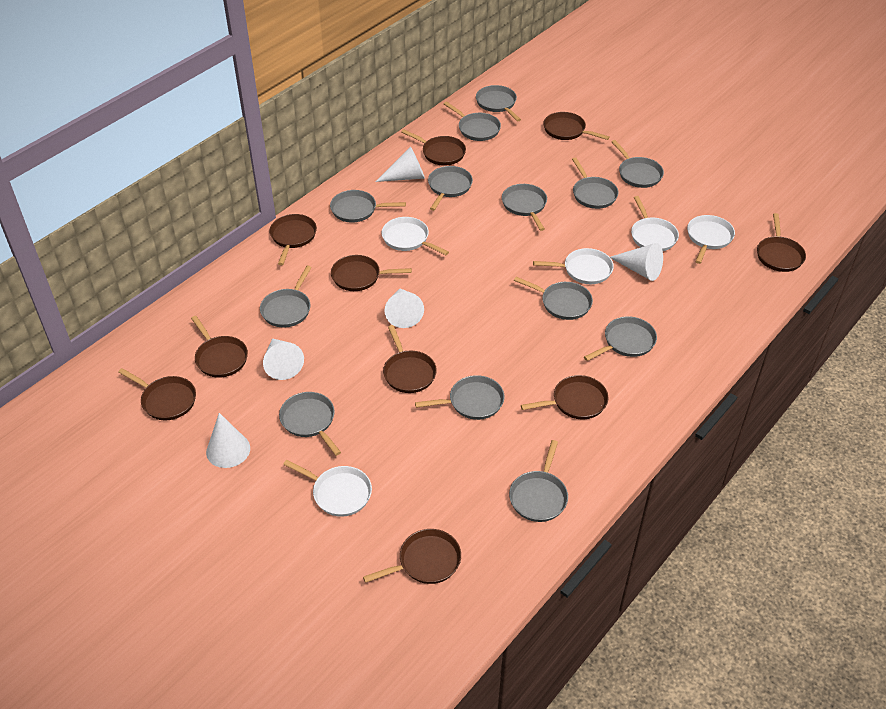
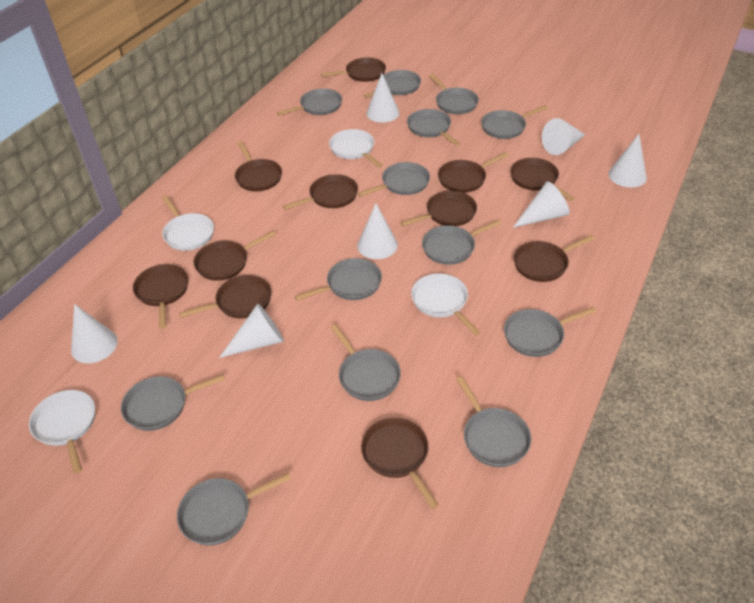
brown pan: [118,368,196,420] [191,316,248,378] [269,214,317,265] [331,255,412,291] [363,529,461,584] [383,325,437,393] [401,129,466,166] [521,375,609,419] [543,112,610,140] [757,213,806,272] = 10 -> [133,264,188,329] [179,275,272,319] [193,231,276,281] [235,142,282,192] [283,174,358,210] [321,57,386,82] [361,418,439,509] [401,191,477,227] [438,152,509,193] [510,158,575,201] [513,235,594,282] = 11
white cone: [206,413,250,468] [263,338,304,380] [376,147,425,182] [385,289,424,328] [610,243,663,281] = 5 -> [71,304,118,363] [219,304,284,358] [357,203,398,259] [366,73,400,123] [513,181,569,228] [542,118,585,155] [608,134,647,188] = 7
white pan: [283,460,372,517] [381,217,449,255] [533,248,614,284] [631,196,679,251] [687,215,735,264] = 5 -> [29,390,95,474] [162,196,214,251] [329,129,382,168] [411,273,481,336] = 4

